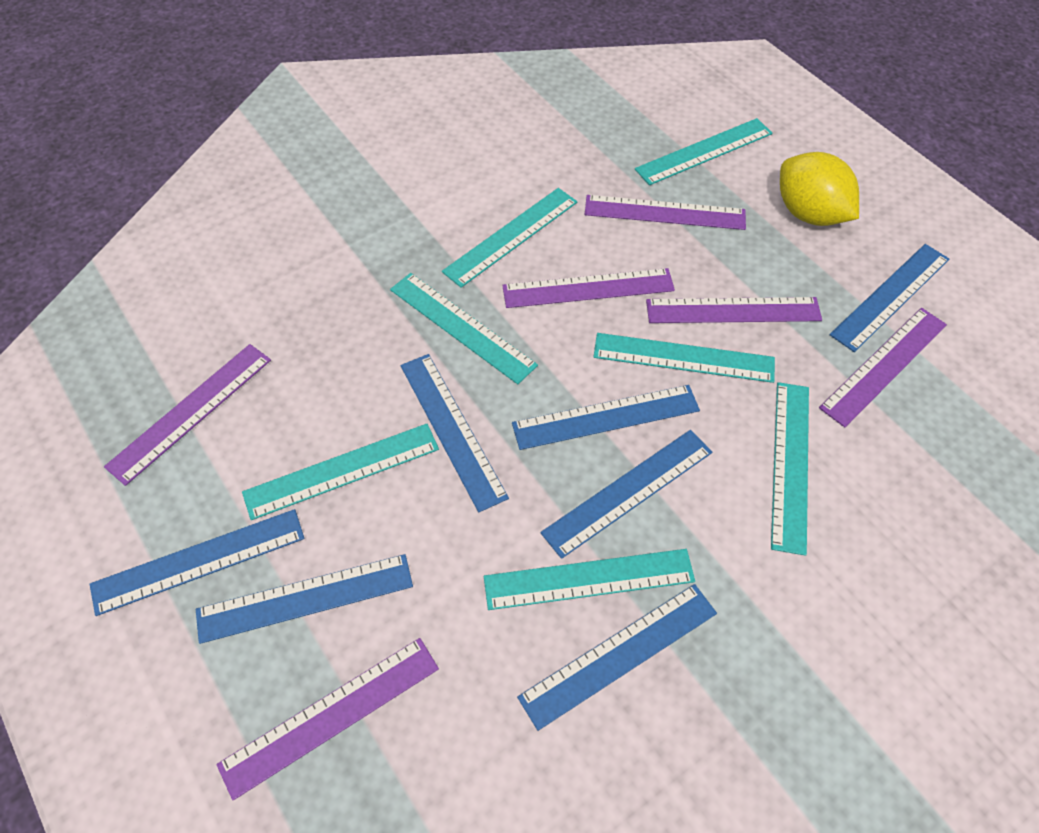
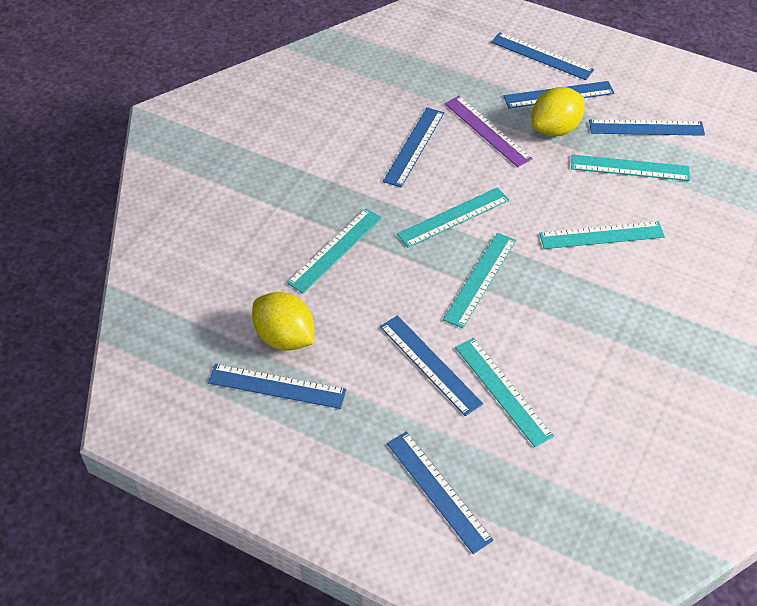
purple ruler: [104,344,271,486] [216,638,439,800] [502,268,675,308] [585,195,746,230] [646,297,822,323] [819,308,947,427] = 6 -> [445,96,533,167] = 1
turquoise ruler: [242,424,439,520] [390,273,538,384] [442,188,578,288] [484,549,695,610] [594,333,775,383] [635,118,773,185] [771,382,809,556] = 7 -> [287,208,382,293] [397,187,509,248] [443,233,516,328] [455,338,554,447] [539,221,665,249] [571,155,690,181] = 6
yellow lemon: [780,152,859,226] = 1 -> [252,292,314,351] [532,87,585,137] = 2

